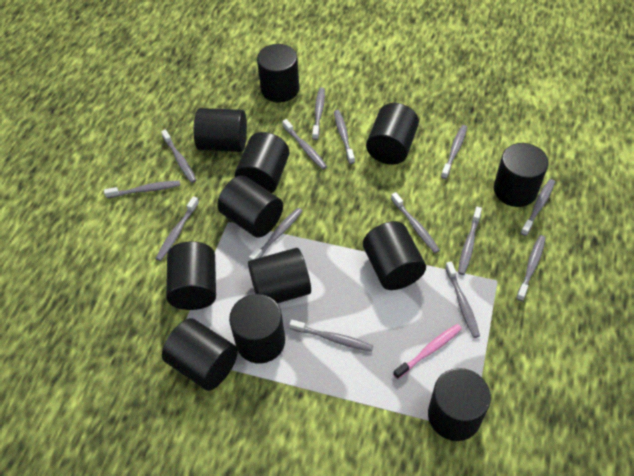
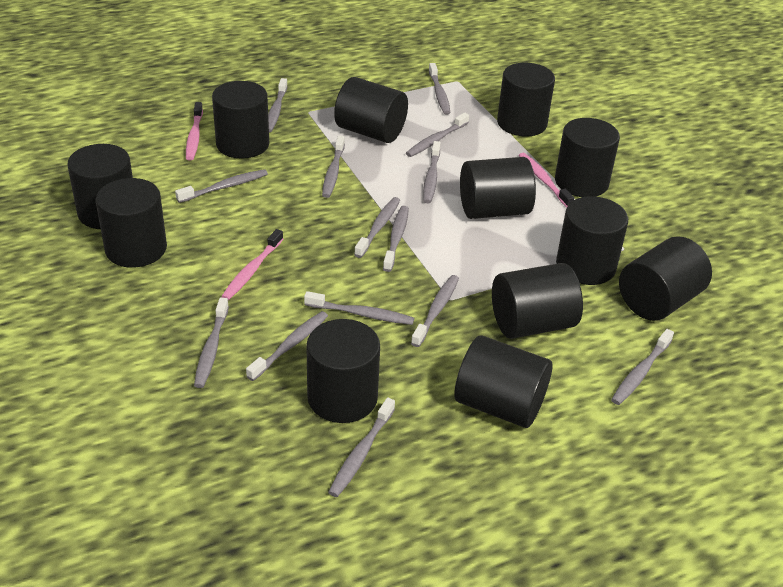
pink toothbrush: [393,324,462,379] = 1 -> [186,102,203,160] [221,229,283,300] [519,153,574,207] = 3

